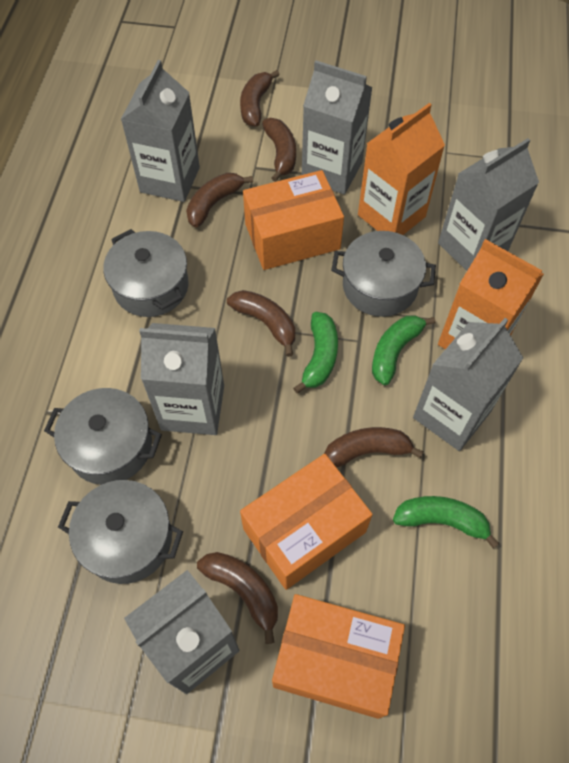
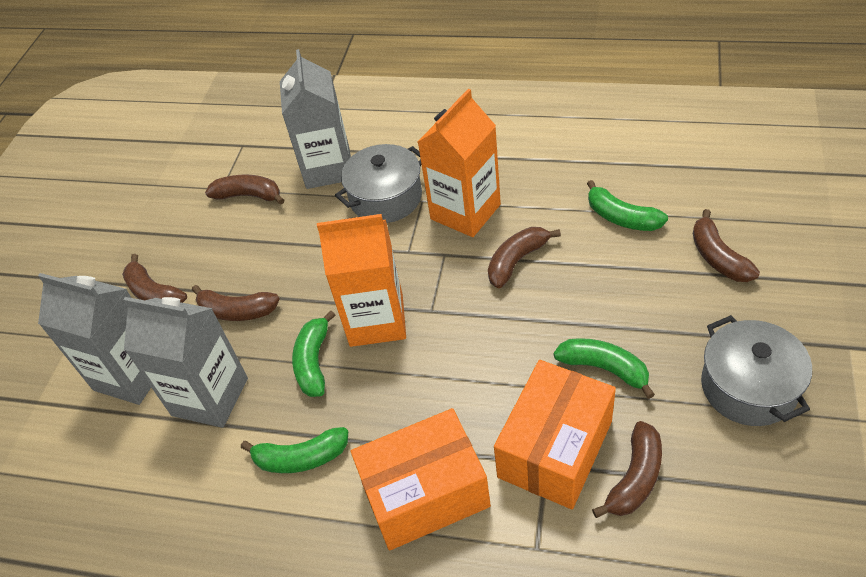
green banana: [293,312,338,394] [372,315,435,385] [393,496,499,549] = 3 -> [241,427,348,473] [292,310,335,397] [554,338,655,399] [587,180,668,231] = 4
grey carton: [121,60,200,202] [124,570,239,694] [139,323,224,435] [302,60,373,195] [413,318,523,451] [438,138,539,271] = 6 -> [38,273,151,405] [123,297,248,428] [280,49,351,189] = 3
grey pot: [44,388,162,485] [58,480,183,584] [103,229,189,317] [331,231,436,317] = 4 -> [335,144,422,223] [701,315,812,426] = 2
orange box: [240,454,373,590] [243,170,344,270] [272,594,405,719] = 3 -> [351,408,491,551] [494,360,616,509] = 2

